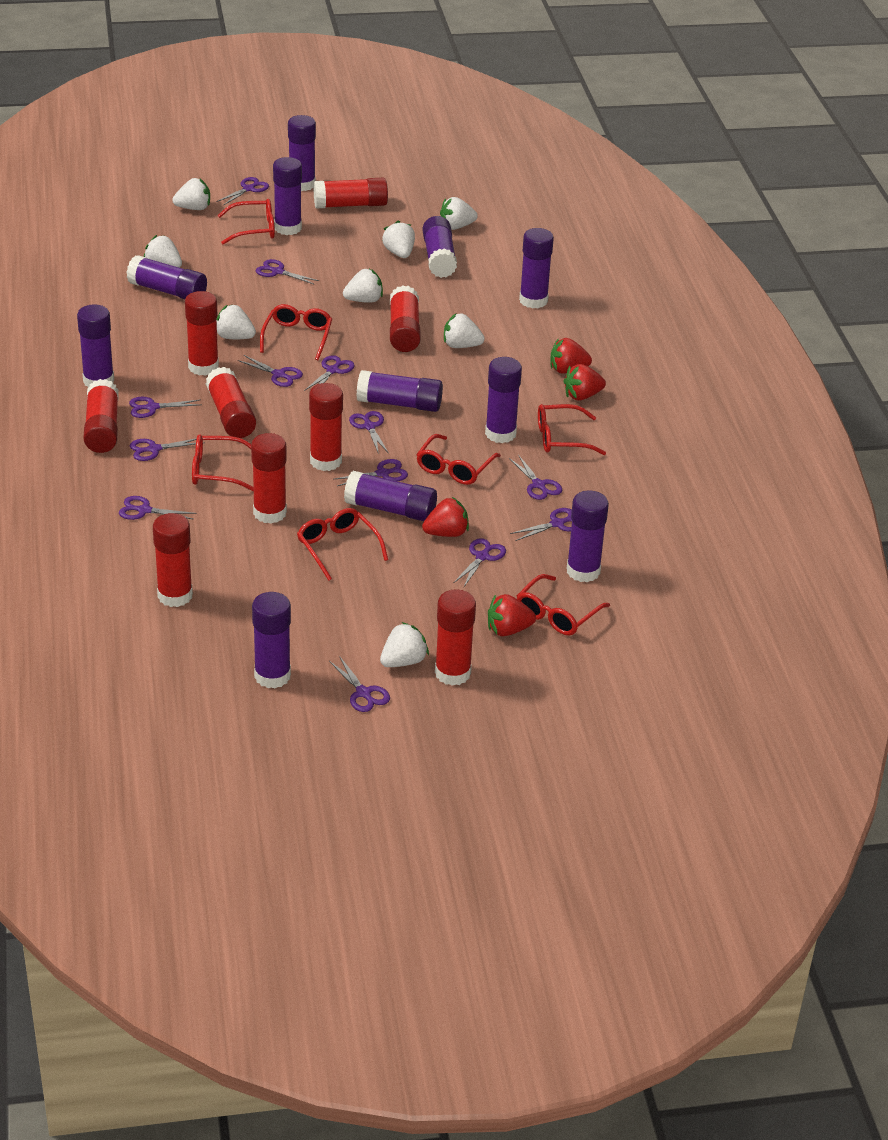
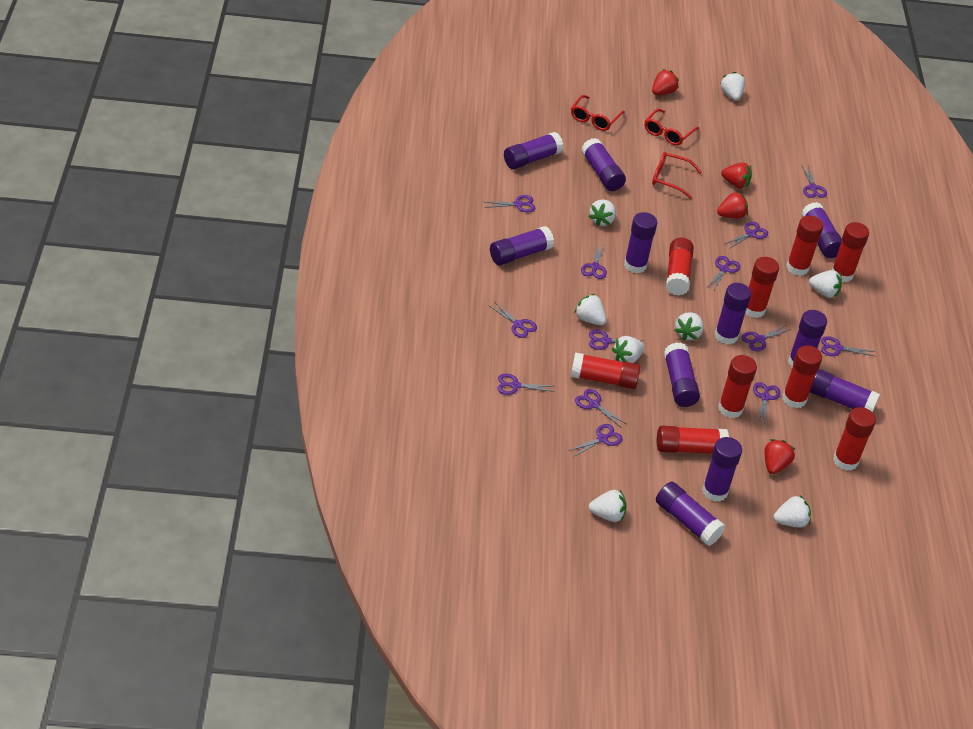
red glasses: [192,434,254,491] [218,199,275,244] [260,304,332,360] [297,508,388,581] [416,434,501,485] [517,574,610,636] [538,404,606,455] = 7 -> [571,95,625,131] [644,109,699,146] [652,152,702,199] = 3

